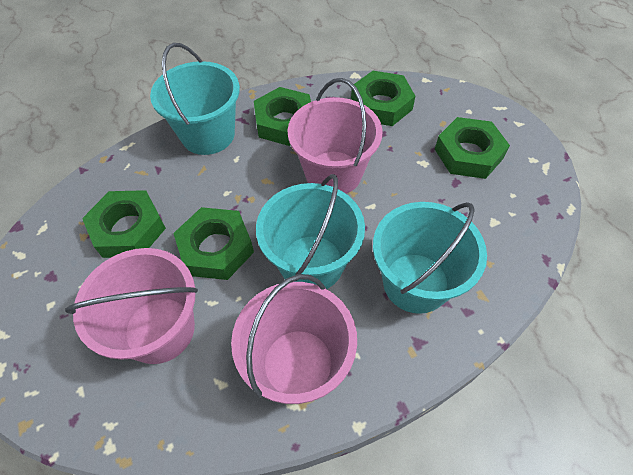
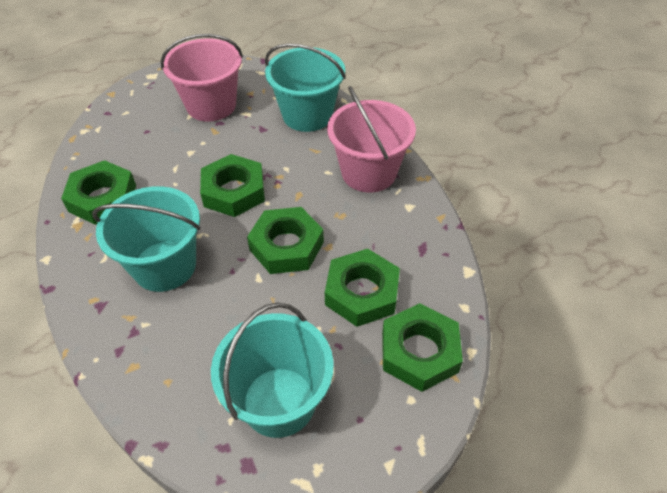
pink bucket: [65,248,198,364] [231,274,357,404] [287,78,382,194] = 3 -> [160,34,243,122] [327,86,416,193] = 2

